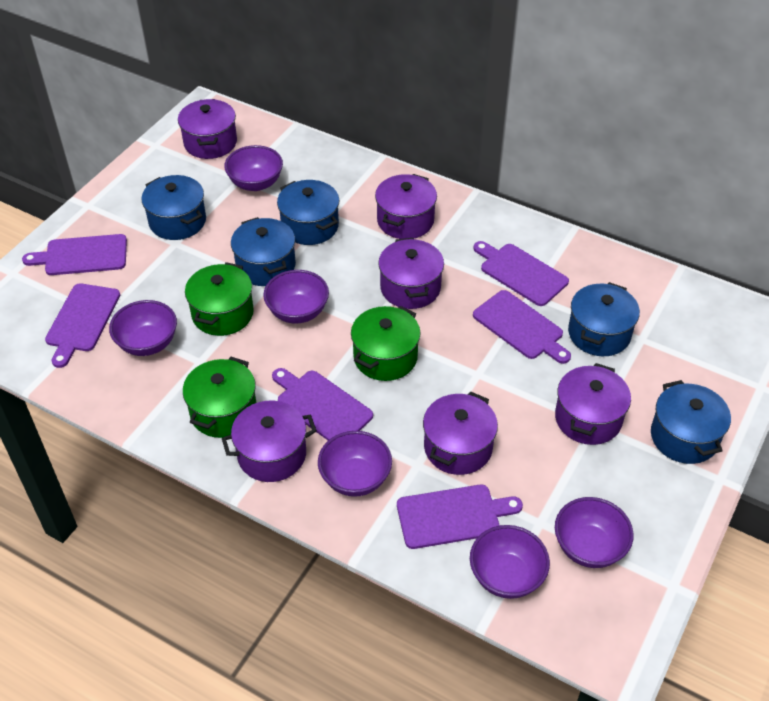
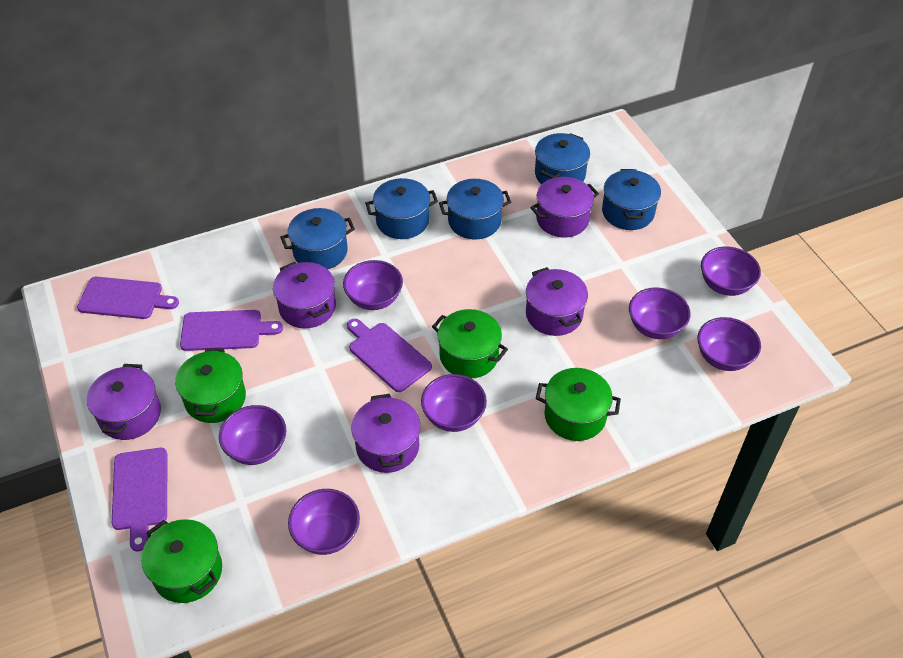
green pot: [183,357,256,438] [185,262,254,336] [351,306,421,381] = 3 -> [141,519,222,603] [175,348,246,423] [432,309,508,378] [536,368,621,441] = 4
purple bowl: [109,300,177,356] [224,145,283,191] [263,270,329,324] [318,431,392,497] [470,525,550,599] [555,497,634,568] = 6 -> [219,405,286,465] [288,489,360,555] [343,260,403,310] [421,374,487,432] [629,287,690,339] [698,317,761,371] [701,247,761,296] = 7
purple cutting board: [22,234,127,275] [45,283,120,368] [272,368,373,440] [397,485,523,549] [473,241,569,306] [473,290,571,364] = 6 -> [77,277,179,319] [112,448,167,551] [180,310,283,351] [347,319,432,392] = 4
purple pot: [178,99,237,159] [222,401,317,482] [375,174,437,239] [378,238,444,309] [423,392,498,475] [555,363,631,445] = 6 -> [87,364,161,440] [273,262,336,329] [351,394,420,473] [526,267,588,336] [530,177,599,237] = 5

